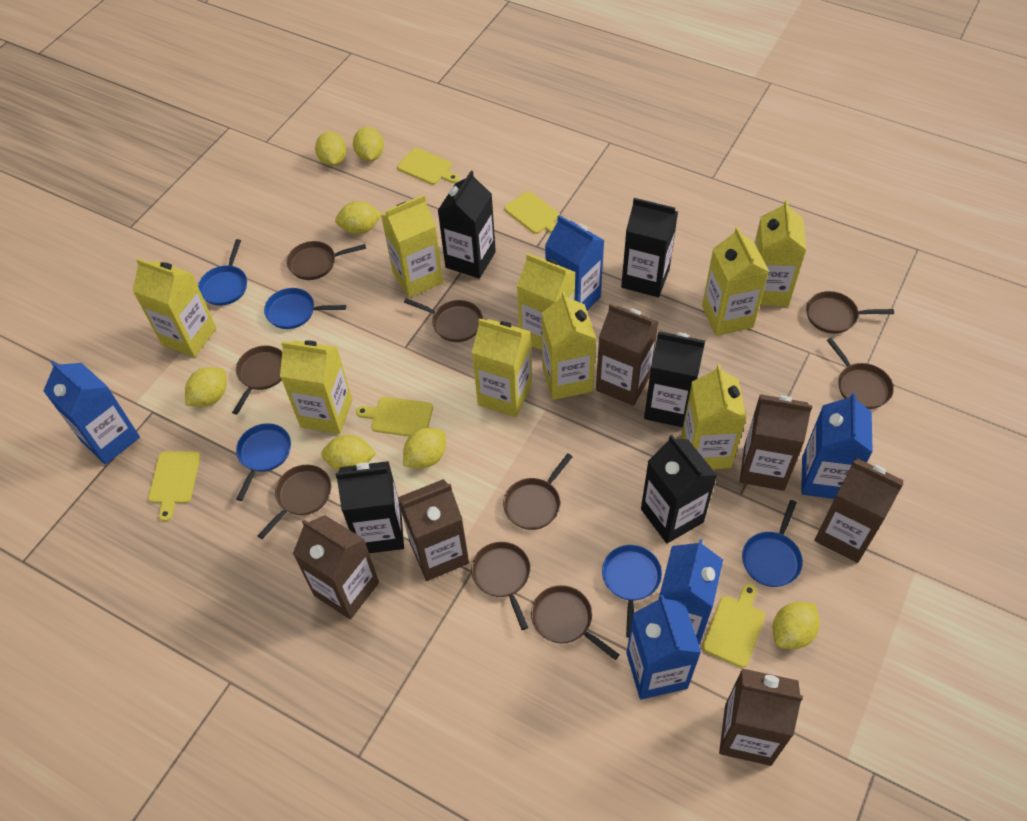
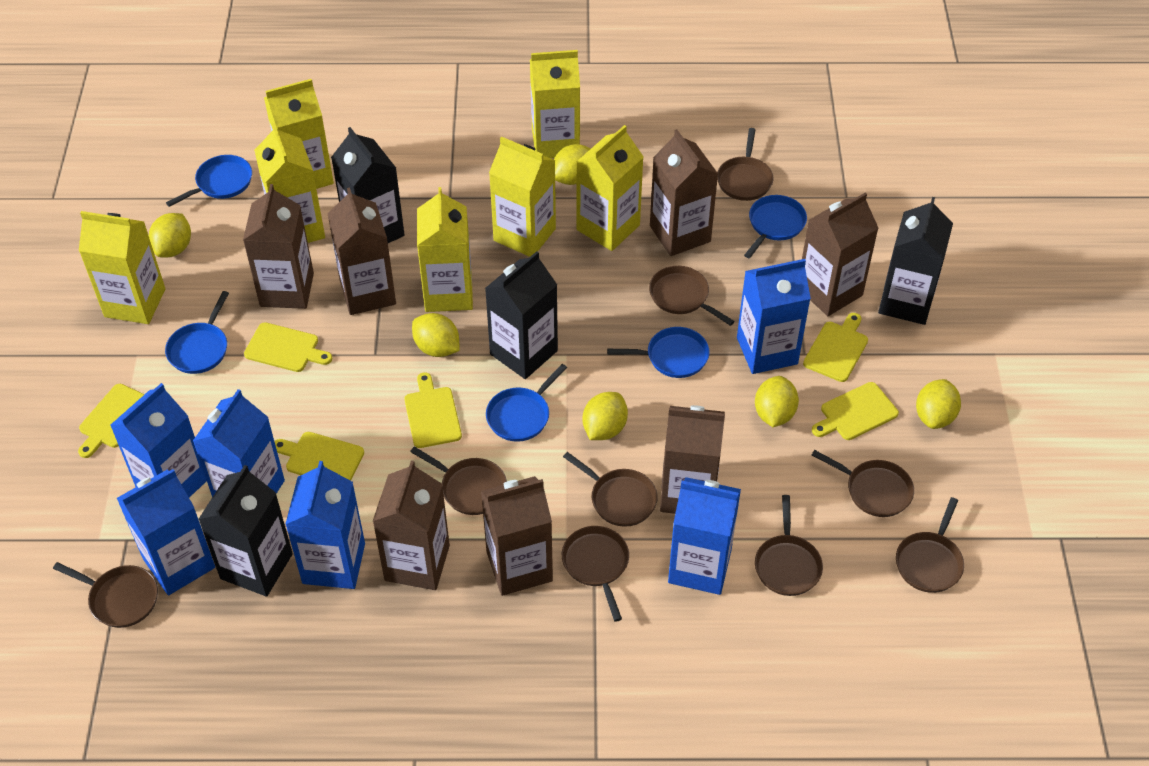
black carton: [336,461,404,553] [438,171,496,279] [621,198,678,297] [641,435,717,543] [644,331,705,428] = 5 -> [198,465,293,597] [331,127,405,243] [485,251,558,379] [878,197,953,325] = 4
blue carton: [43,360,140,465] [545,215,605,310] [626,595,701,700] [658,539,723,645] [801,393,873,499] = 5 -> [110,383,207,498] [117,469,215,595] [193,389,285,497] [285,461,365,589] [668,477,741,595] [737,259,811,374] = 6
brown carton: [293,515,379,619] [397,479,469,581] [596,304,659,406] [719,668,803,766] [740,394,812,491] [814,458,904,563] = 6 -> [243,184,314,309] [327,187,396,315] [373,460,450,590] [481,476,553,596] [650,129,718,256] [660,405,725,514] [802,193,879,316] = 7
yellow carton: [132,258,217,357] [280,340,353,434] [381,195,443,298] [472,318,532,417] [517,253,576,350] [542,291,596,400] [682,364,747,469] [702,227,769,336] [755,200,806,306] = 9 -> [79,211,165,324] [254,123,325,243] [264,79,334,189] [417,187,473,312] [489,136,556,257] [530,50,580,158] [576,125,644,251] = 7
yellow cutting board: [148,451,200,522] [356,397,433,436] [397,148,459,185] [504,191,560,234] [702,584,765,668] = 5 -> [78,384,145,458] [244,322,333,372] [274,432,364,481] [404,372,462,448] [803,313,868,382] [812,382,899,440] = 6
yellow lemon: [185,367,227,407] [315,132,346,166] [321,435,376,471] [335,201,382,234] [353,127,384,161] [403,428,446,469] [773,602,820,649] = 7 -> [149,213,191,258] [412,313,460,357] [554,144,591,185] [583,392,628,440] [755,376,799,427] [916,379,961,429] = 6

